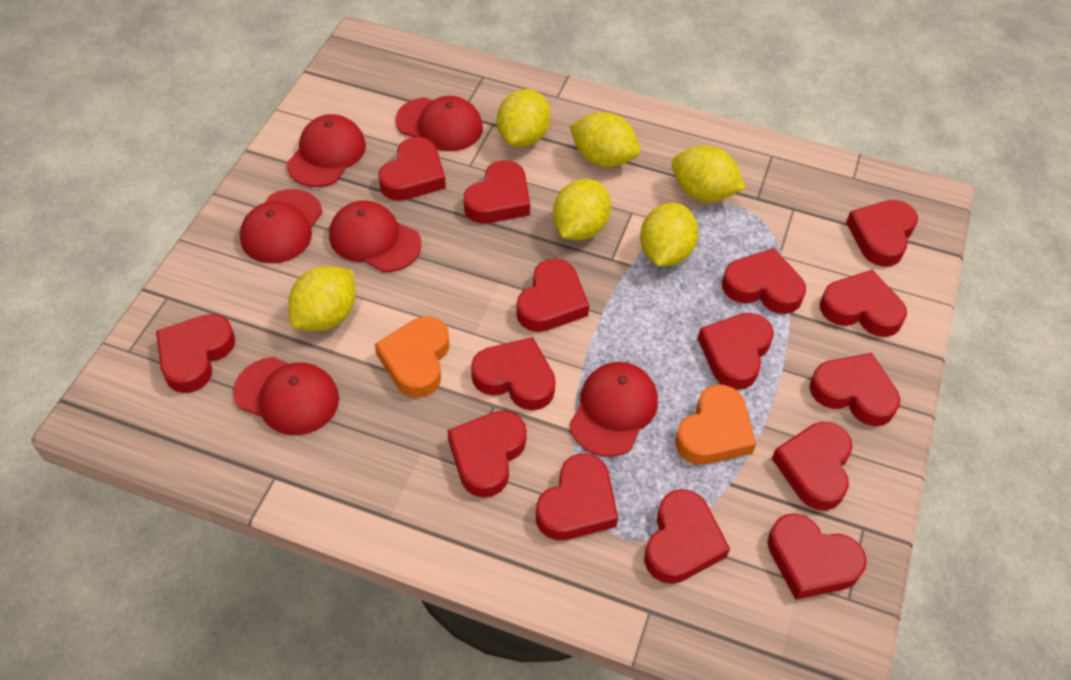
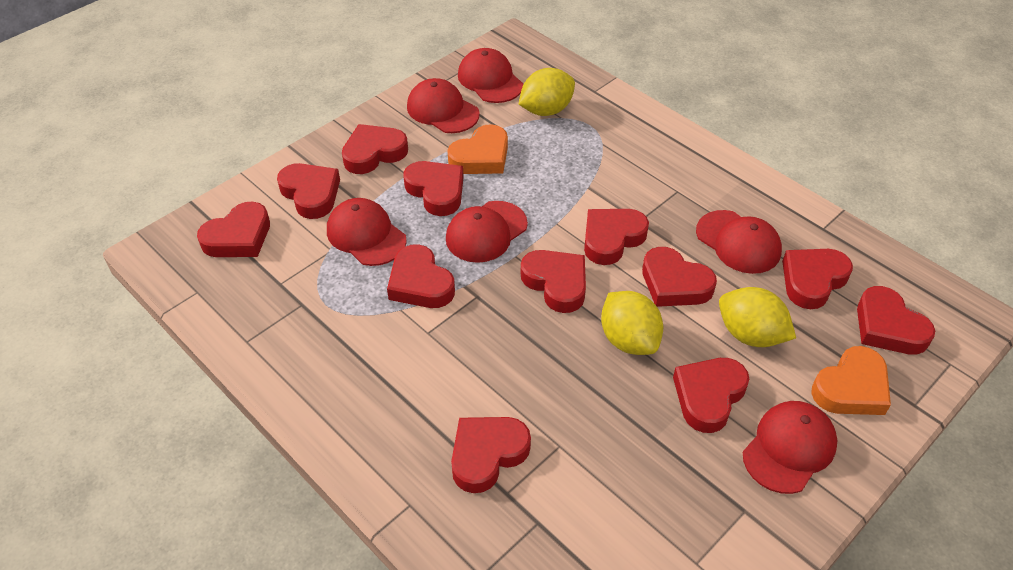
red heart: [156,314,235,393] [378,137,446,201] [447,410,527,498] [464,160,530,224] [471,337,556,410] [516,259,589,332] [536,454,618,540] [644,489,730,584] [698,313,774,390] [722,248,806,314] [767,513,867,600] [772,422,853,511] [809,353,900,426] [820,270,907,337] [846,200,918,267] = 15 -> [197,202,270,257] [277,163,340,219] [342,124,408,174] [387,244,455,308] [403,161,464,216] [451,417,531,493] [521,250,586,313] [584,209,649,265] [642,247,717,307] [673,358,749,433] [782,249,853,309] [857,286,935,355] = 12
yellow lemon: [288,266,356,331] [497,89,551,147] [553,179,611,240] [570,112,640,167] [640,203,699,266] [671,146,746,202] = 6 -> [519,68,575,116] [601,291,663,355] [719,287,796,347] = 3

